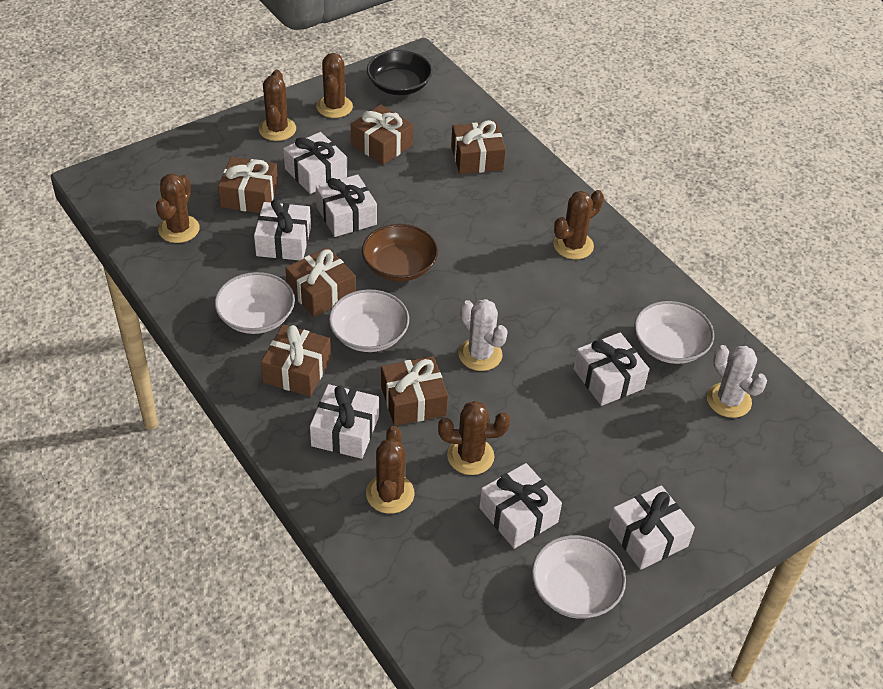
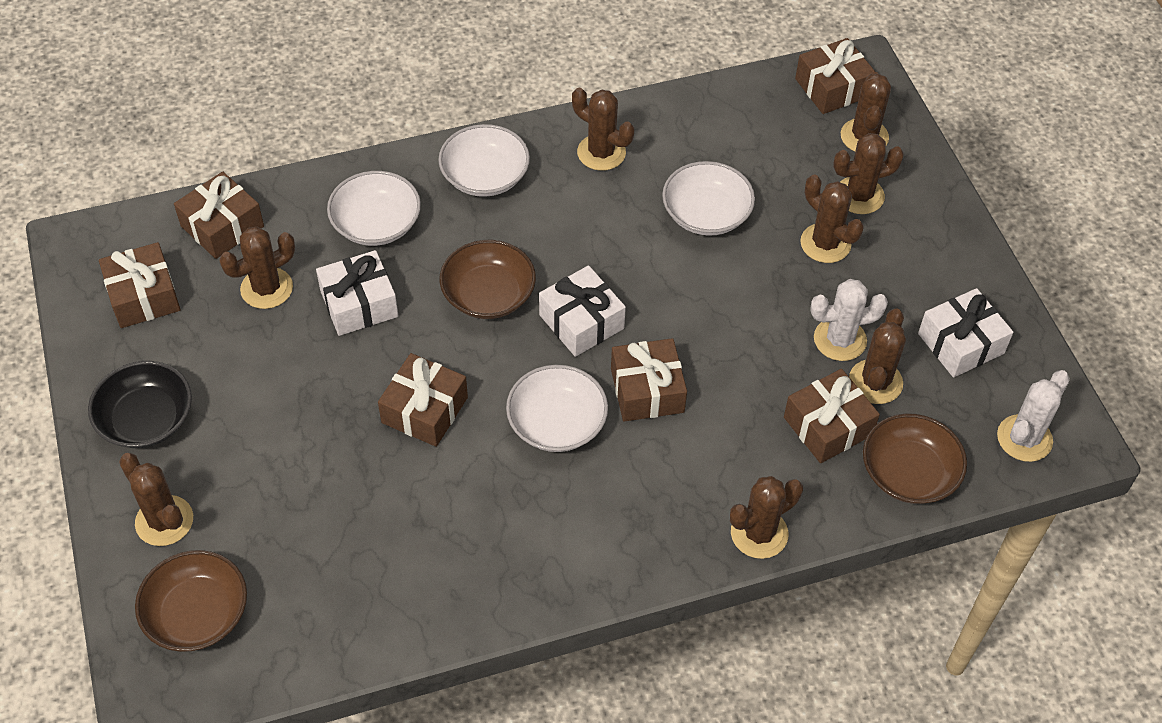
brown bowl: [362,224,438,281] = 1 -> [135,550,247,652] [439,240,536,319] [863,414,967,504] = 3
brown cactus: [156,174,199,243] [259,70,296,141] [316,53,353,118] [366,426,414,514] [438,401,510,475] [553,190,604,259] = 6 -> [119,453,193,546] [219,227,295,309] [572,88,634,171] [730,476,803,559] [800,175,864,263] [833,133,904,214] [841,72,891,151] [849,308,906,404] = 8
white gift: [254,199,311,260] [283,132,347,194] [310,384,379,459] [316,174,377,237] [479,463,562,549] [574,333,649,406] [609,485,695,570] = 7 -> [316,250,398,336] [539,265,626,357] [918,288,1013,378] = 3

